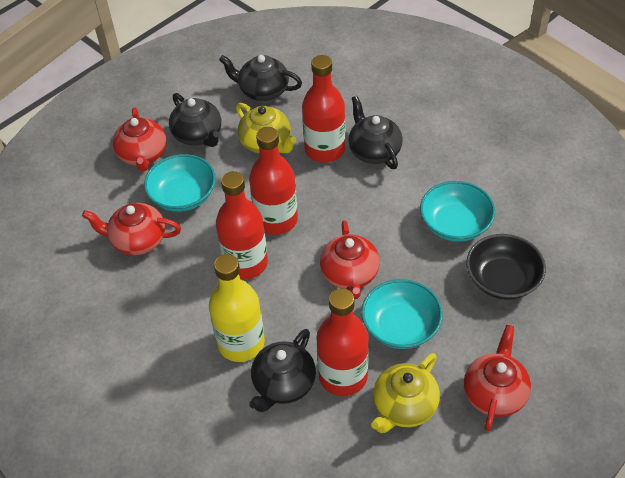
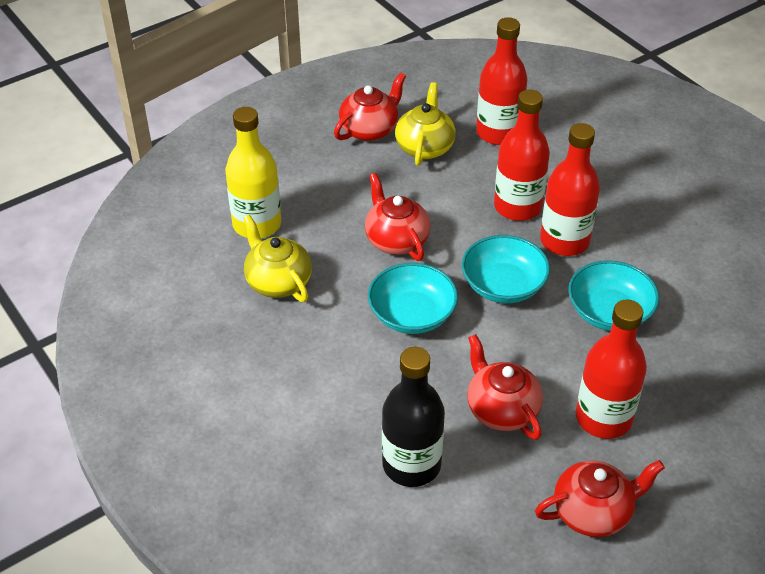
black bottle: none = 0 -> [382,347,445,487] = 1
black bowl: [466,234,546,300] = 1 -> none = 0
black teapot: [169,93,221,147] [219,55,302,101] [249,329,316,412] [348,96,403,169] = 4 -> none = 0

